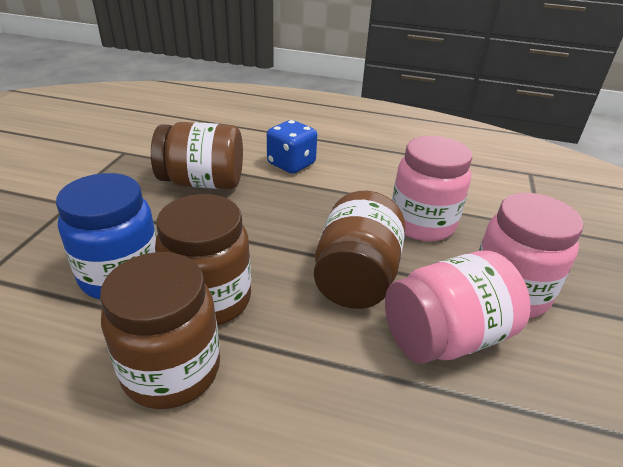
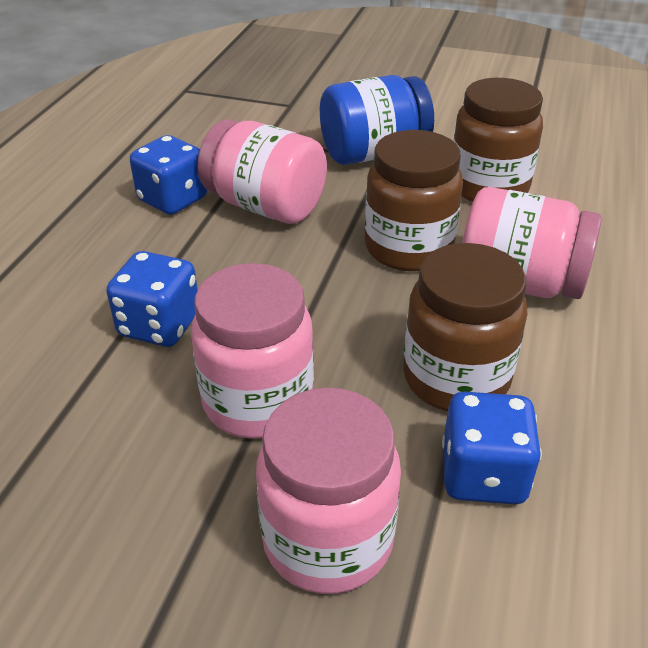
blue dice: [267,120,317,174] = 1 -> [106,251,198,347] [130,135,207,215] [442,392,542,505] = 3
brown jar: [100,252,220,409] [151,122,243,189] [155,194,251,326] [314,191,405,309] = 4 -> [365,130,463,271] [403,243,528,411] [453,78,543,202] = 3
pink jar: [385,251,530,364] [392,136,472,241] [479,193,584,318] = 3 -> [191,263,314,439] [198,119,327,224] [256,388,401,594] [462,187,602,299] = 4

